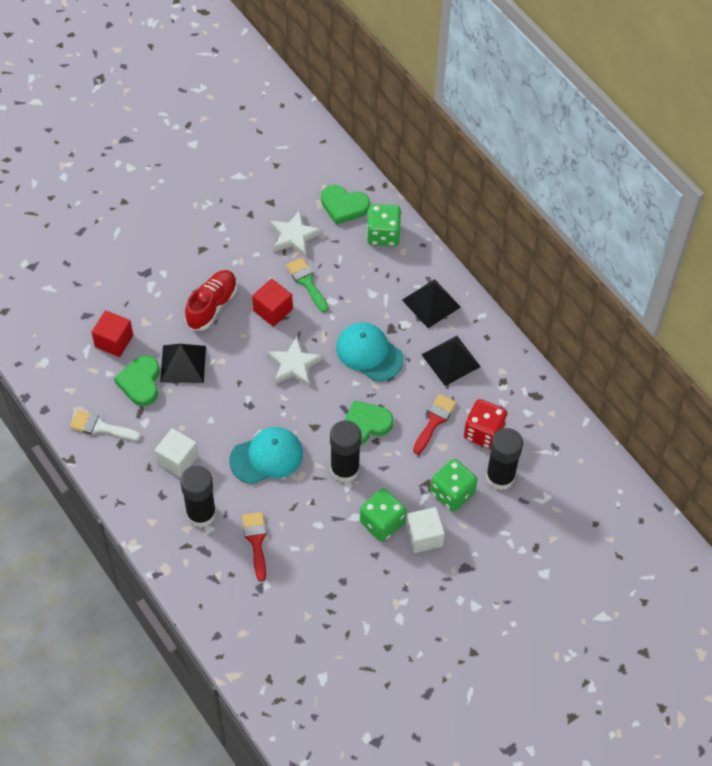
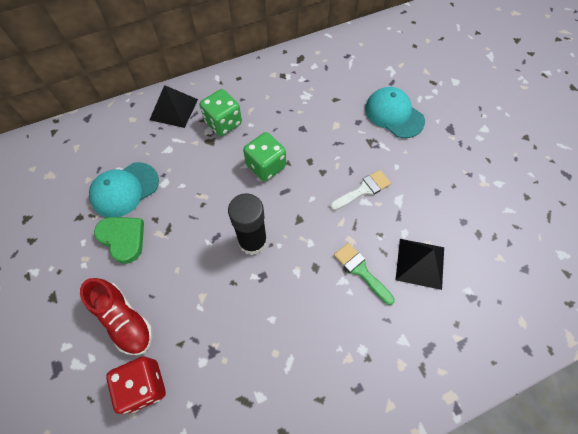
black glue stick: [180,466,216,528] [330,420,361,483] [486,428,523,490] = 3 -> [228,193,267,255] = 1
black pyramid: [160,344,206,383] [402,279,461,328] [421,336,481,386] = 3 -> [150,85,198,128] [396,239,444,290] = 2
green dice: [360,488,406,542] [367,204,401,246] [430,459,477,512] = 3 -> [200,89,242,136] [243,132,286,181] = 2
green heart: [114,355,160,406] [321,185,370,225] [345,400,393,445] = 3 -> [94,217,144,264] = 1
red brush: [242,512,267,582] [413,394,457,454] = 2 -> none = 0
red cube: [91,310,133,357] [252,279,293,327] = 2 -> none = 0
white cube: [155,428,198,478] [406,507,445,553] = 2 -> none = 0
white star: [267,337,323,387] [270,210,322,257] = 2 -> none = 0

